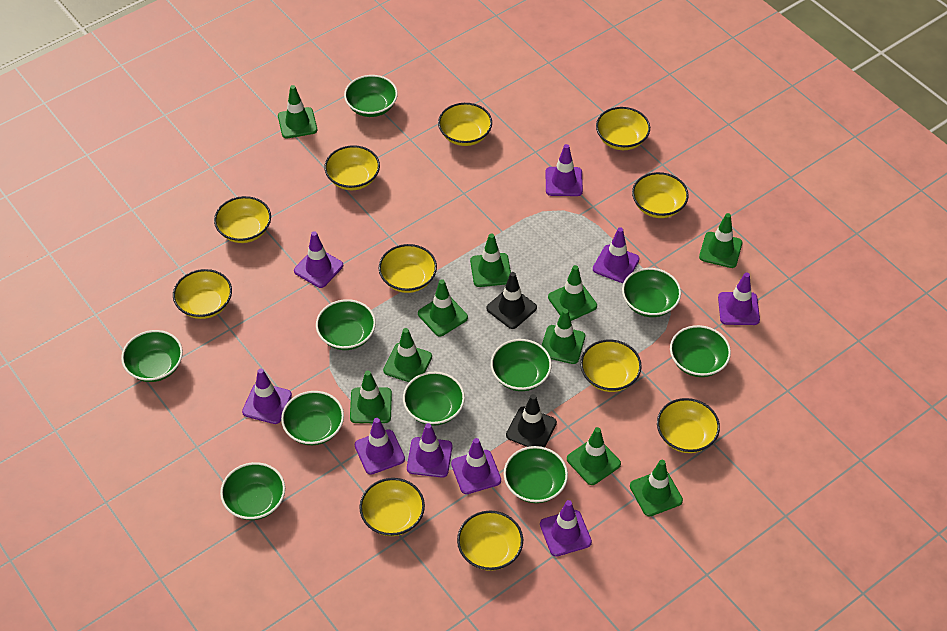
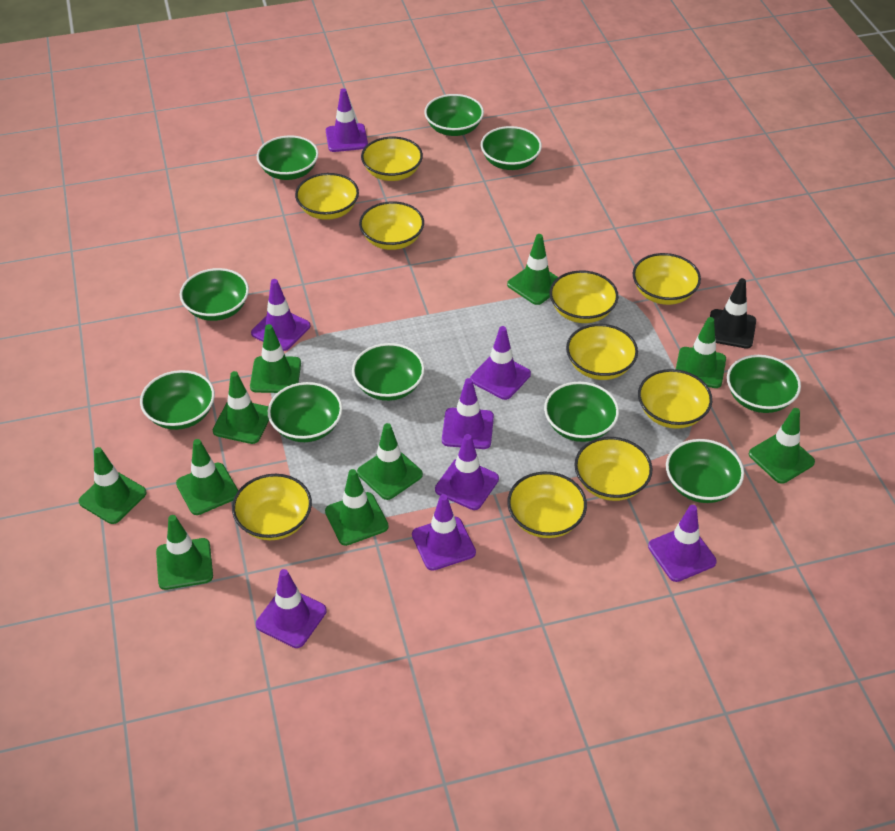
black traffic cone: [486,272,537,329] [506,394,557,447] = 2 -> [710,278,756,349] = 1
purple traffic cone: [242,368,292,424] [294,231,343,288] [355,418,405,475] [407,423,453,478] [451,438,501,494] [540,500,592,557] [546,144,583,196] [593,227,640,283] [718,272,760,325] = 9 -> [251,279,310,351] [256,569,327,648] [326,88,368,152] [412,494,476,571] [435,434,499,510] [442,378,494,449] [470,326,531,400] [648,505,717,582] = 8
yellow bowl: [173,269,232,319] [214,196,271,243] [324,145,380,190] [359,478,425,536] [379,244,437,293] [438,103,492,146] [457,511,523,571] [580,340,642,392] [596,107,650,150] [632,172,689,218] [657,398,720,453] = 11 -> [232,474,312,540] [295,173,359,220] [359,201,424,250] [361,137,423,181] [507,472,587,538] [550,270,618,323] [566,324,638,380] [575,437,653,501] [633,253,701,305] [638,369,712,429] = 10

